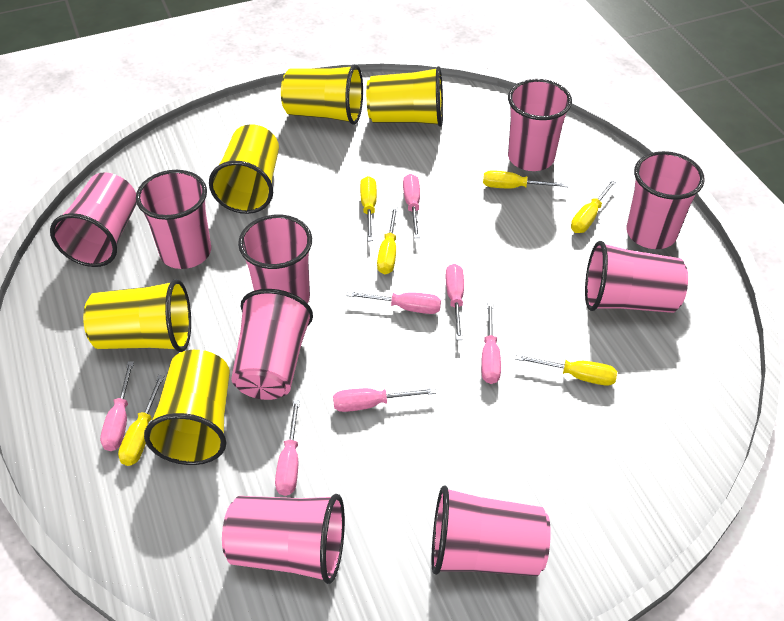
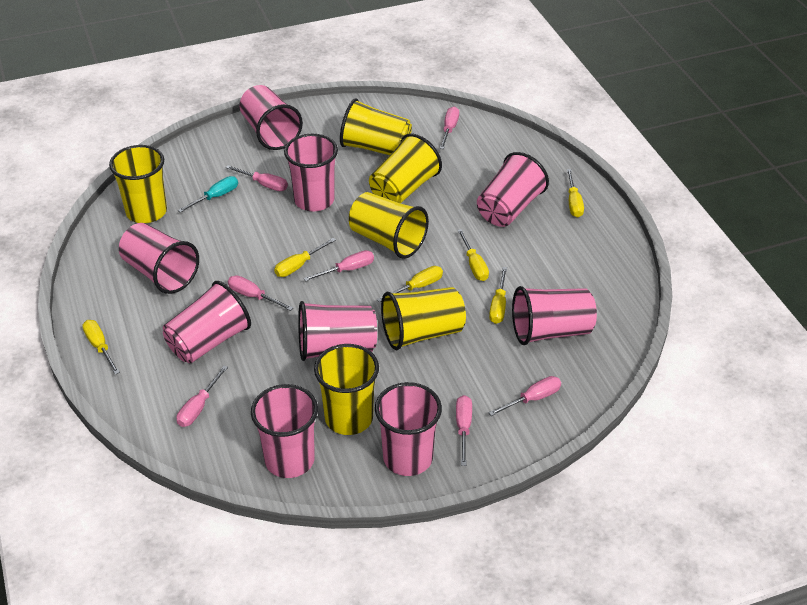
turquoise screwdriver: none = 0 -> [178,176,238,213] = 1
yellow cup: [83,279,191,352] [144,350,230,465] [209,124,279,214] [281,64,363,125] [366,66,443,127] = 5 -> [109,145,167,223] [314,344,379,435] [340,98,412,155] [349,192,429,259] [369,134,442,203] [381,287,466,350] = 6

